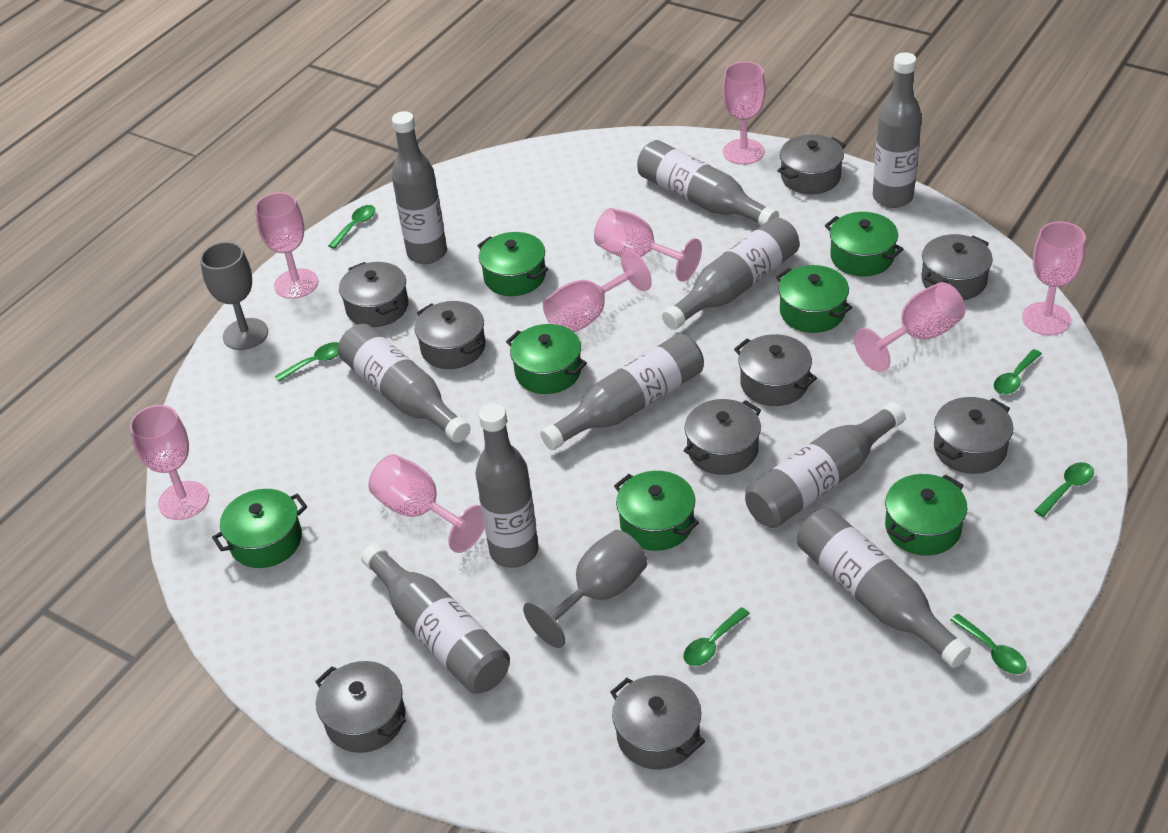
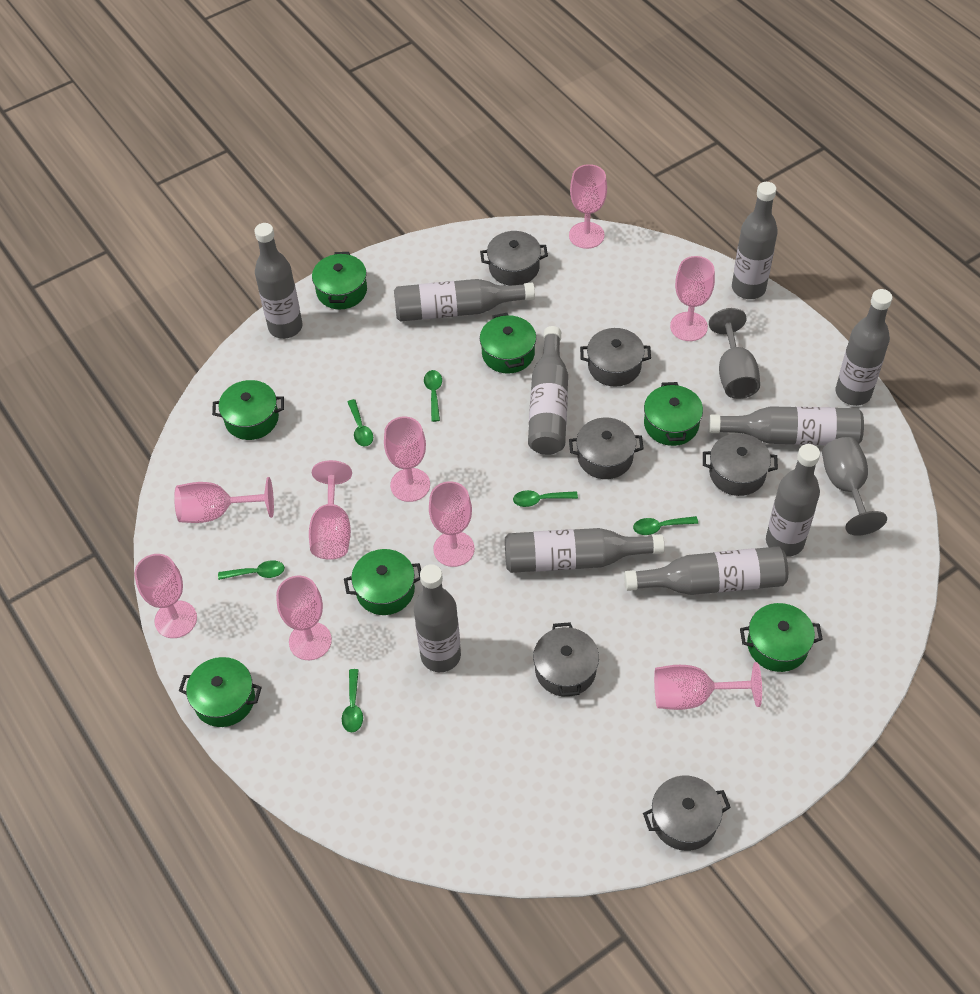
grey pot: [315,661,406,753] [339,262,408,327] [415,301,485,369] [610,675,705,770] [683,399,761,475] [734,334,817,406] [777,134,845,194] [921,234,993,300] [934,397,1013,474] = 9 -> [480,231,548,286] [533,622,599,697] [569,418,644,479] [580,328,651,387] [643,776,731,851] [703,433,778,496] = 6
pink goblet: [130,405,209,520] [255,192,318,299] [368,454,485,553] [543,249,652,332] [594,208,702,282] [722,61,766,165] [854,282,965,372] [1022,221,1086,335] = 8 -> [134,554,197,638] [174,477,274,523] [276,576,332,660] [309,460,352,560] [384,417,430,502] [429,481,475,567] [569,164,607,249] [654,662,762,710] [670,256,715,341] = 9

